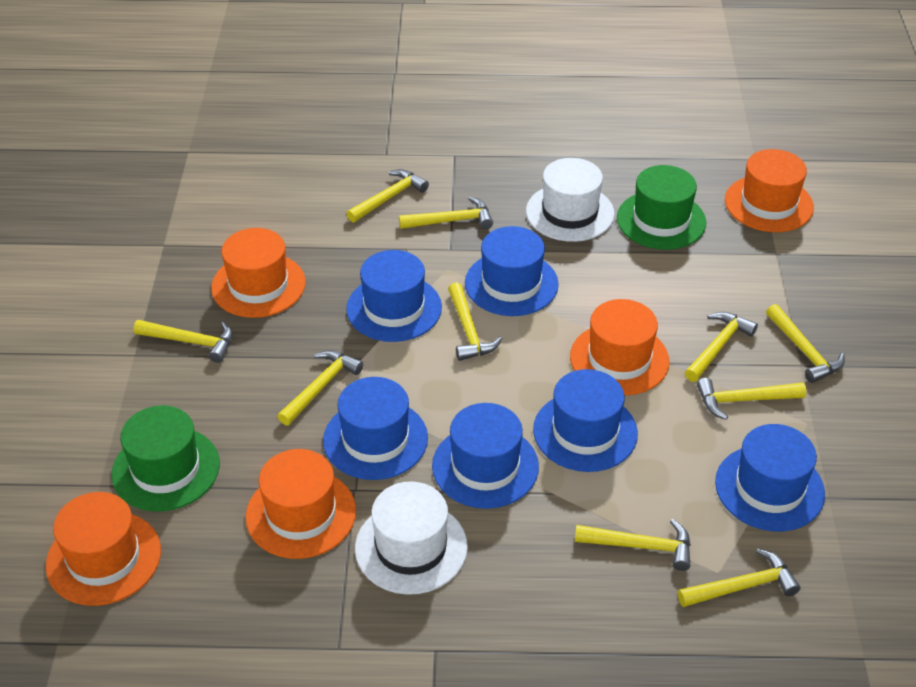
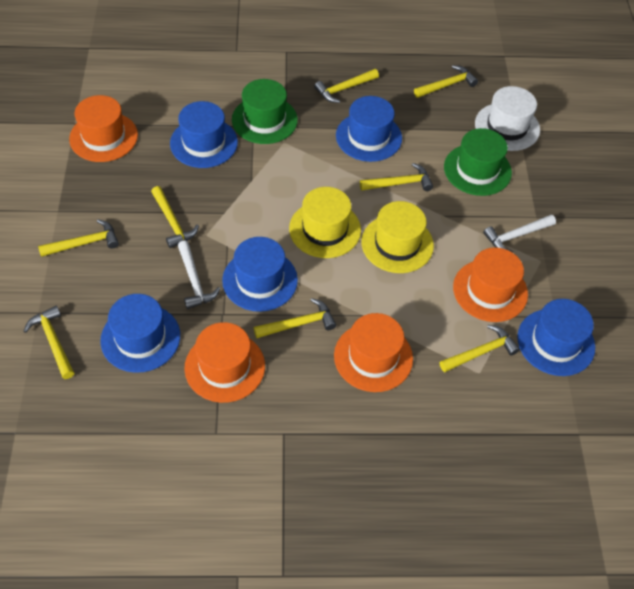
blue hat: [323,377,428,480] [346,250,442,342] [432,403,539,509] [465,226,559,316] [533,369,638,472] [715,424,825,531] = 6 -> [100,294,180,373] [170,101,238,168] [222,237,298,312] [336,96,402,162] [517,299,595,376] = 5
orange hat: [46,492,161,606] [211,228,305,318] [245,449,356,559] [570,299,669,395] [725,149,814,232] = 5 -> [69,95,138,162] [184,322,265,403] [334,313,413,392] [453,247,528,322] = 4
white hammer: none = 0 -> [178,240,221,309] [483,215,556,253] = 2
white hat: [355,481,468,595] [526,158,615,242] = 2 -> [475,86,540,151] = 1
yellow hammer: [134,320,233,363] [277,350,364,426] [346,169,429,222] [399,197,493,229] [448,282,502,361] [575,519,691,571] [678,548,801,607] [685,312,758,382] [697,378,806,420] [766,304,845,383] = 10 -> [24,306,74,379] [38,219,119,257] [151,186,199,248] [254,298,336,338] [314,69,379,103] [360,163,433,191] [414,65,478,98] [440,325,520,372] = 8
yellow hat: none = 0 -> [289,187,361,258] [361,201,434,273] = 2

